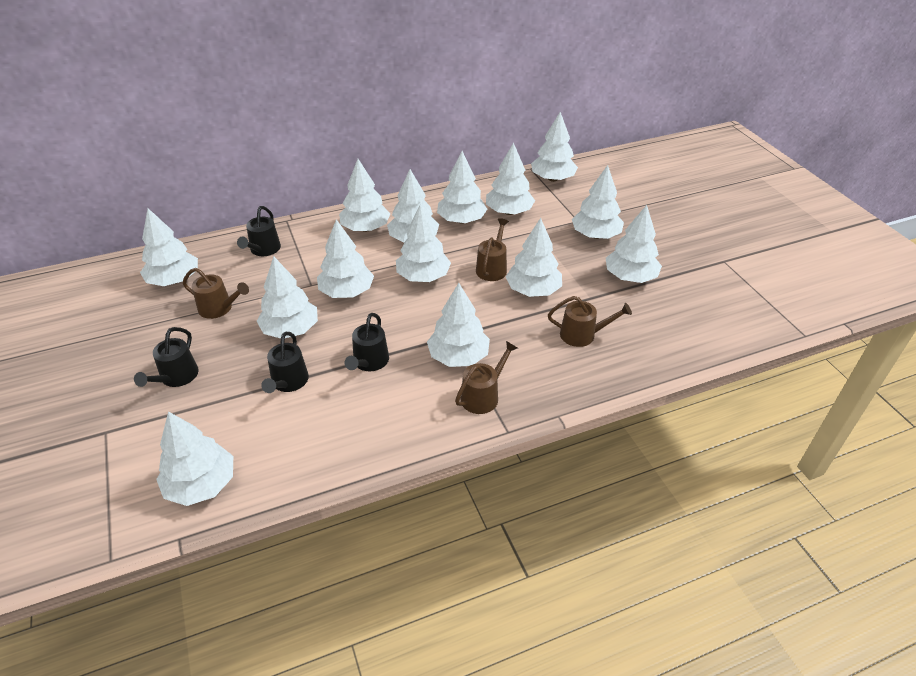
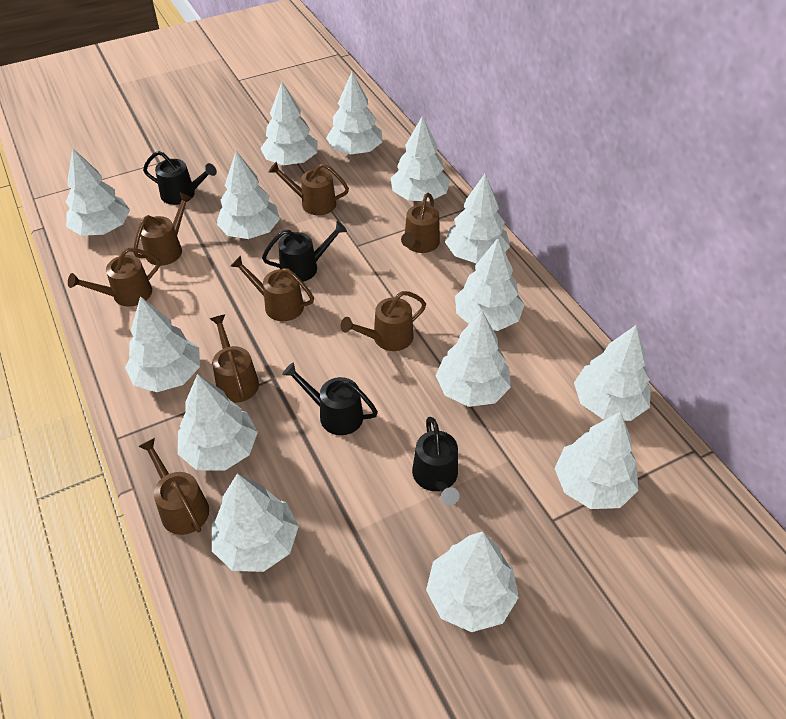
brown watering can: [183,268,249,319] [455,341,518,414] [476,218,509,281] [548,296,632,347] = 4 -> [68,247,160,306] [133,192,192,266] [138,438,209,535] [210,315,259,403] [230,256,314,321] [269,162,349,215] [340,291,426,351] [401,193,440,253] = 8

